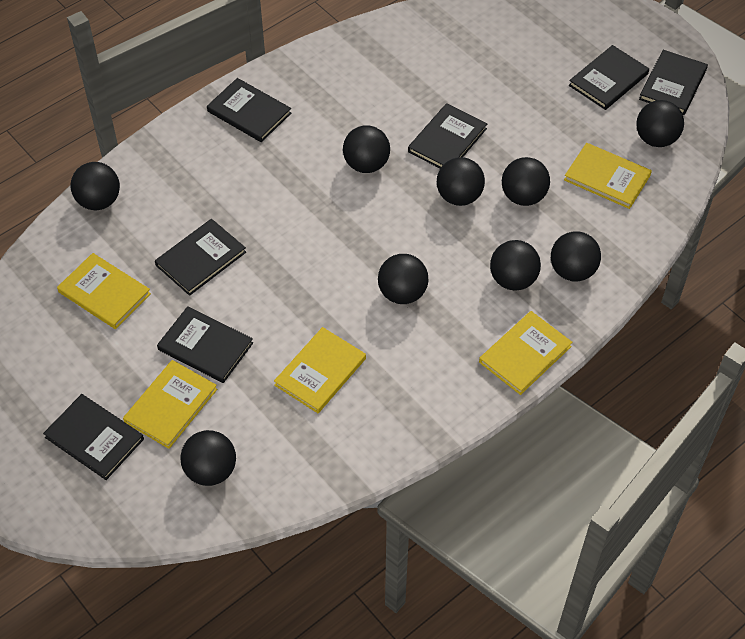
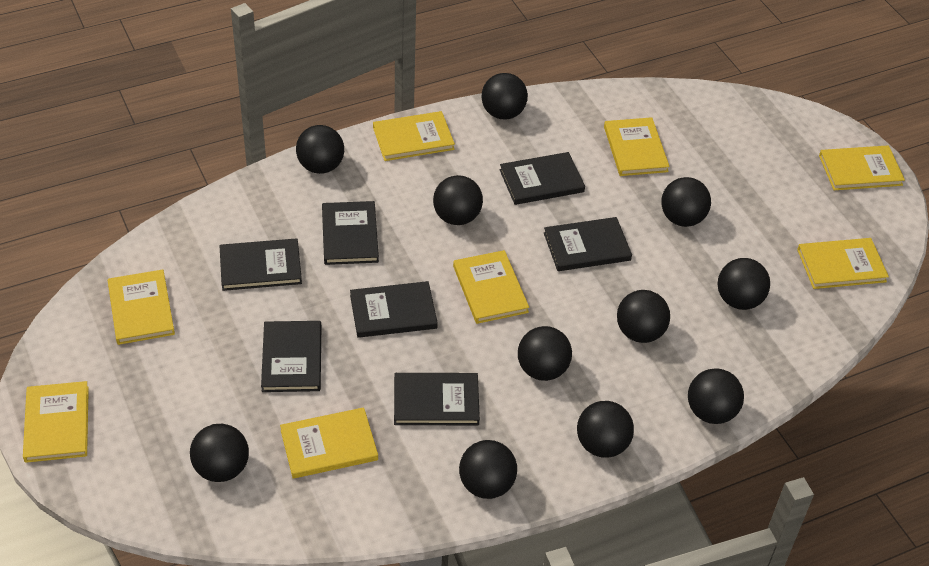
black ball: [70,162,120,210] [180,430,236,486] [343,126,390,173] [378,254,428,304] [437,157,485,206] [490,240,541,291] [502,157,550,206] [551,231,601,282] [636,100,684,147] = 9 -> [190,424,249,482] [296,125,344,174] [433,175,483,225] [459,440,517,499] [482,73,528,120] [518,326,572,381] [577,401,634,458] [617,290,670,343] [661,177,711,227] [688,368,744,424] [718,258,770,310] = 11
yellow book: [57,253,151,329] [123,360,217,449] [274,327,366,413] [479,311,572,395] [564,143,652,209] = 5 -> [23,381,89,463] [108,269,175,345] [280,407,378,479] [373,111,455,161] [453,250,529,324] [604,117,670,176] [797,238,889,289] [819,145,905,190] = 8

